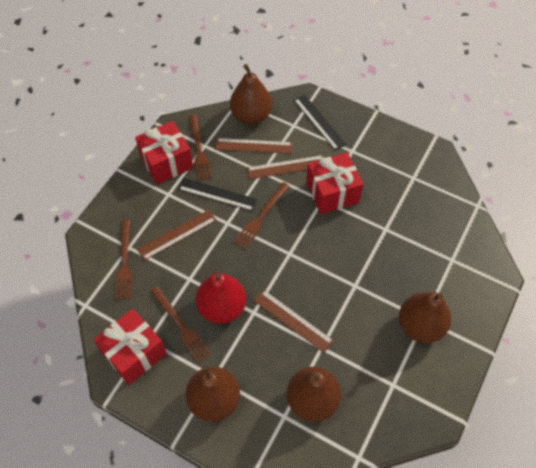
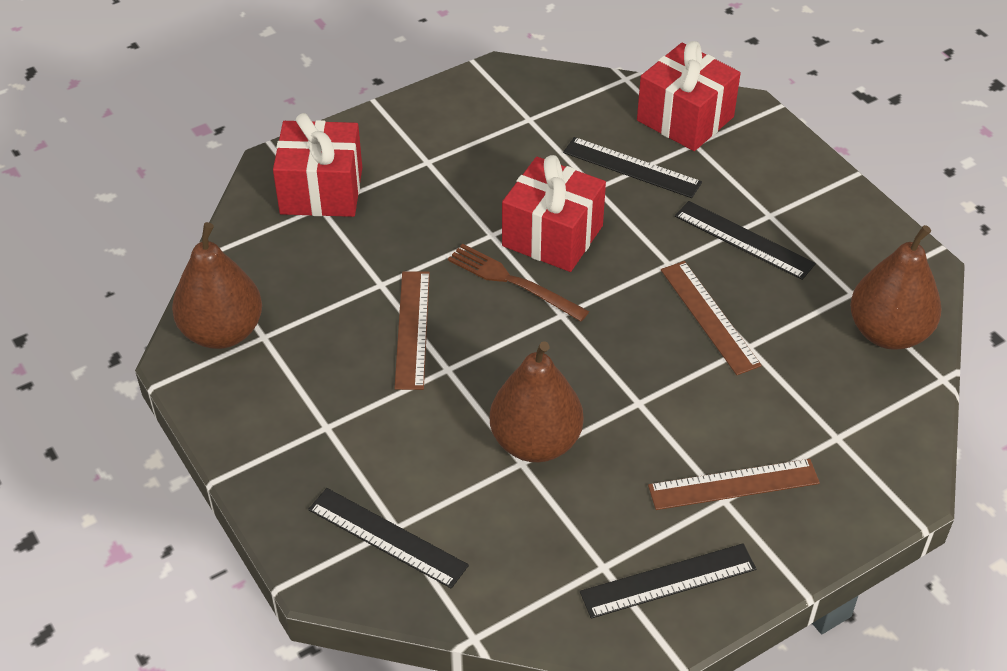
black ruler: [178,178,258,211] [294,94,347,151] = 2 -> [308,488,469,589] [563,137,702,198] [580,543,756,619] [675,201,816,280] = 4
brown fork: [116,220,132,300] [151,286,211,363] [189,114,212,180] [234,182,289,249] = 4 -> [448,244,589,321] = 1
brown pear: [186,366,240,422] [230,64,272,124] [287,367,341,422] [399,292,451,343] = 4 -> [172,222,262,349] [490,341,583,462] [850,225,942,350] = 3
brown ruler: [137,210,217,261] [215,138,293,154] [247,155,324,179] [254,290,334,353] = 4 -> [394,271,430,390] [648,459,820,510] [661,261,762,375] = 3
red pear: [196,272,246,324] = 1 -> none = 0

